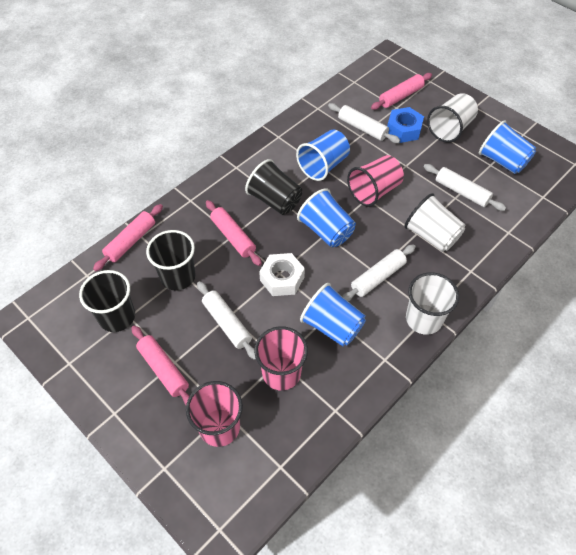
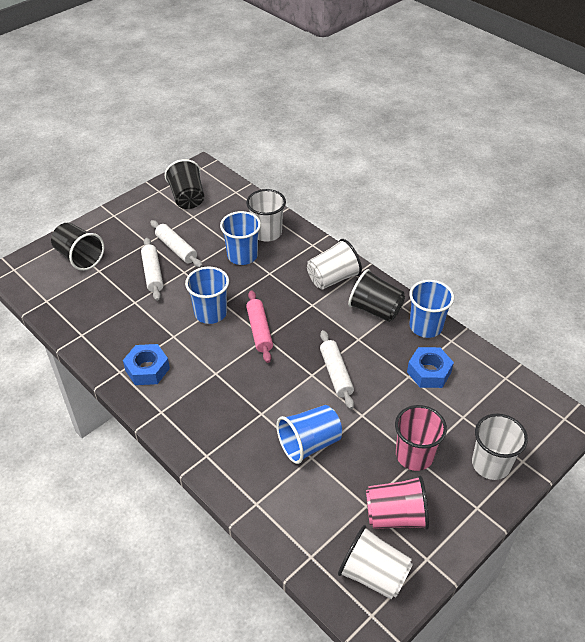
blue nut: [387,107,424,143] = 1 -> [123,344,170,385] [407,347,454,388] = 2
pink cup: [186,381,243,447] [254,326,308,390] [347,155,404,207] = 3 -> [366,475,429,530] [395,405,447,471] = 2
pink rolling pin: [93,204,163,271] [131,325,190,405] [206,200,262,266] [371,73,432,110] = 4 -> [246,290,273,363] = 1
white cup: [404,193,465,252] [406,272,459,335] [427,93,478,143] = 3 -> [246,189,286,242] [307,239,362,290] [338,525,413,599] [472,414,528,480] = 4
white nut: [259,253,305,296] = 1 -> none = 0
white rolling pin: [197,281,256,360] [328,103,400,143] [342,244,416,302] [424,164,506,211] = 4 -> [141,238,163,301] [150,220,203,268] [320,330,354,409] = 3

